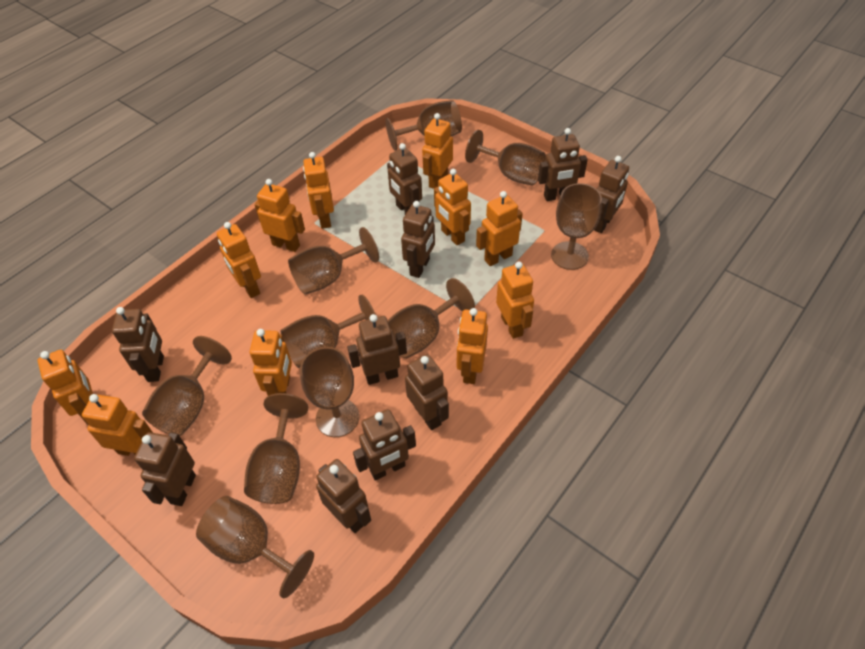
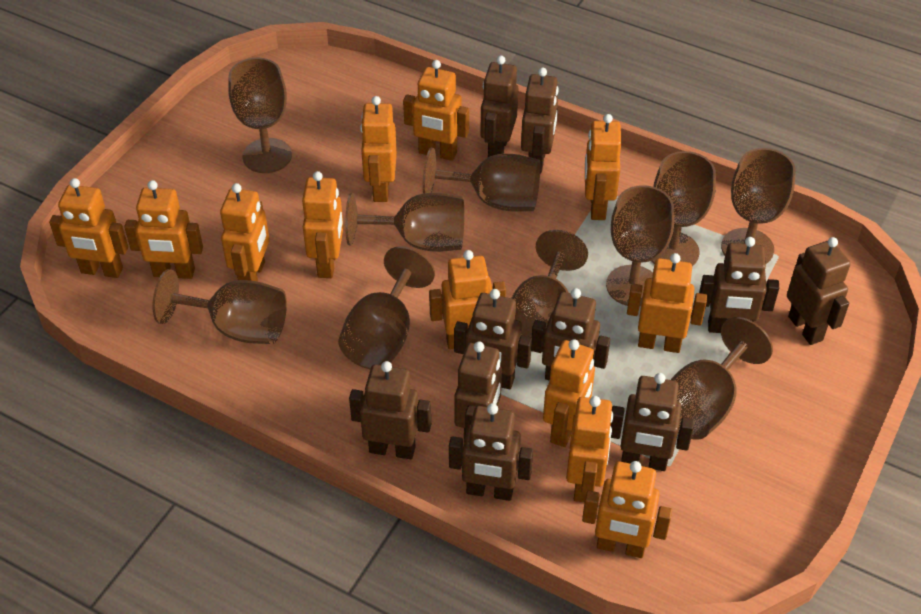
orange robot: [37,350,93,425] [82,394,153,456] [217,222,261,298] [250,329,292,396] [255,179,305,252] [303,152,334,229] [422,113,453,189] [434,169,471,245] [457,308,488,384] [476,191,523,266] [496,261,534,339] = 11 -> [49,178,128,278] [124,180,203,279] [220,183,270,282] [302,171,344,278] [360,96,397,202] [403,60,469,161] [429,250,506,349] [543,339,595,447] [566,396,613,502] [582,461,672,558] [585,114,621,220] [627,253,707,353] = 12

